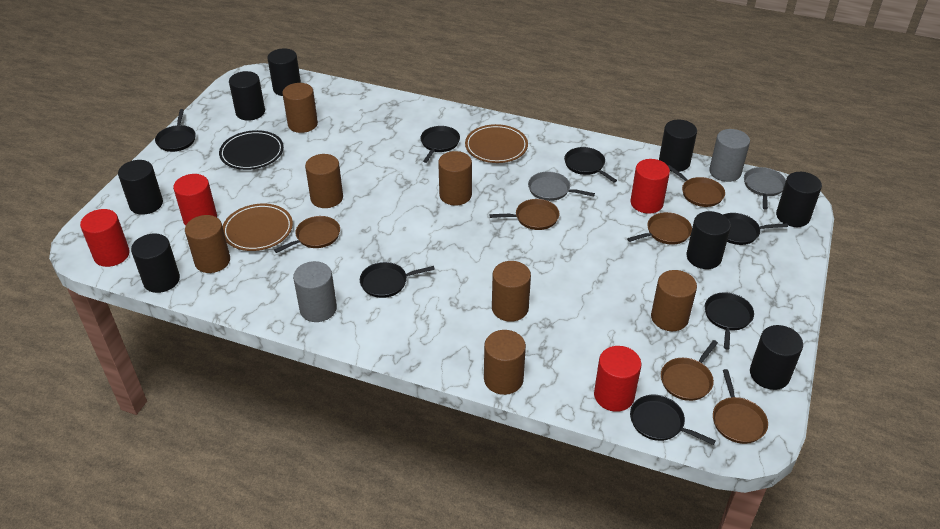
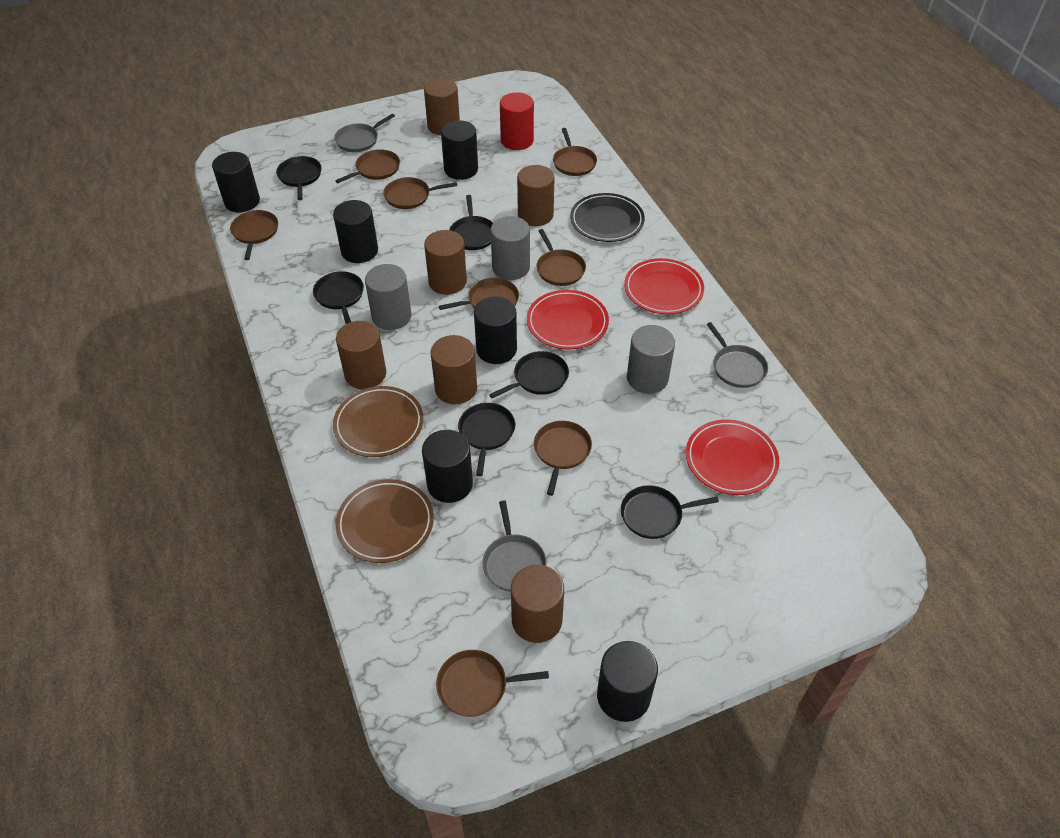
black cylinder: [118,160,163,215] [131,233,180,293] [229,71,265,121] [267,48,301,96] [659,120,697,172] [687,211,731,269] [750,325,803,390] [776,172,822,227] = 8 -> [212,152,260,212] [333,200,378,263] [422,430,473,503] [441,120,478,180] [474,296,517,364] [597,641,658,722] = 6
black pan: [155,109,196,152] [360,262,435,298] [420,126,460,163] [564,147,617,183] [630,395,716,445] [705,292,754,350] [723,213,788,245] = 7 -> [276,156,322,200] [313,271,364,324] [449,195,493,250] [458,403,515,476] [489,351,569,398] [621,485,719,539] = 6
brown cylinder: [185,215,230,273] [282,83,318,133] [305,154,343,208] [438,151,472,206] [484,330,526,395] [492,261,531,322] [651,270,697,331] = 7 -> [336,321,386,389] [424,78,460,135] [424,230,467,295] [431,335,477,404] [511,565,564,643] [517,165,555,226] = 6
brown pan: [274,216,340,253] [489,199,560,230] [627,212,692,245] [661,340,718,401] [668,165,725,207] [713,369,768,444] = 6 -> [230,210,278,260] [335,149,400,183] [383,177,457,209] [436,650,549,717] [439,278,519,310] [534,421,592,496] [536,229,586,286] [553,128,597,176] = 8
grey cylinder: [293,261,337,322] [709,129,750,182] = 2 -> [365,264,411,330] [491,216,530,280] [627,325,675,394] = 3
grey pan: [528,171,595,201] [744,167,786,209] = 2 -> [334,114,395,152] [482,501,546,592] [707,322,768,388] = 3
red cylinder: [80,209,130,267] [173,174,217,226] [594,346,641,412] [630,159,670,214] = 4 -> [500,92,534,150] = 1
red plate: none = 0 -> [527,290,609,349] [624,258,704,314] [686,419,779,495] = 3

